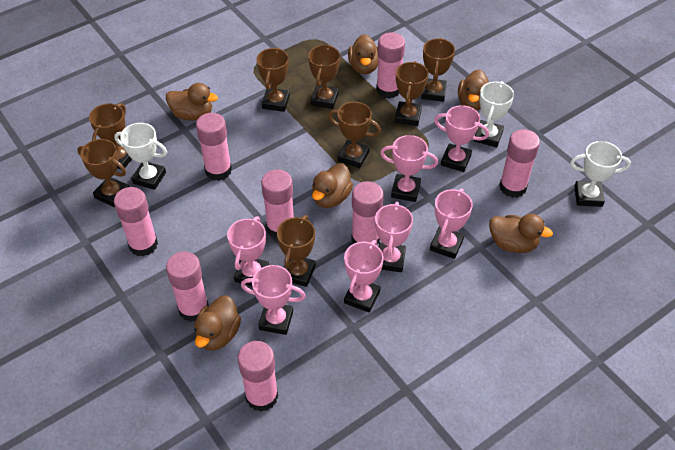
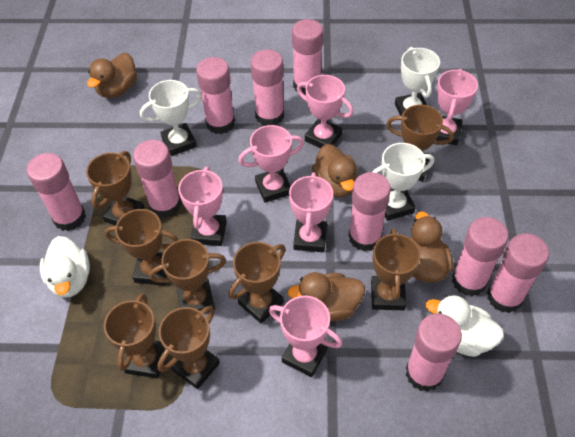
brown duck: [166,83,218,121] [194,295,241,351] [312,163,353,208] [348,34,378,74] [458,69,489,111] [489,214,553,253] = 6 -> [87,53,137,98] [287,272,365,321] [312,144,358,198] [410,211,453,283] = 4
pink glue stick: [114,187,158,256] [166,252,209,322] [196,113,232,181] [238,341,278,412] [261,169,294,238] [351,181,384,244] [376,32,405,99] [499,129,540,198] = 8 -> [27,153,86,231] [133,140,181,218] [196,57,235,134] [250,49,284,126] [292,19,323,95] [348,172,391,252] [406,313,462,392] [452,217,509,296] [487,234,549,313] = 9
pink trophy: [227,216,269,286] [241,265,306,335] [344,240,384,313] [375,202,413,272] [380,135,438,202] [430,188,473,259] [434,105,489,172] = 7 -> [178,167,227,246] [238,125,304,203] [269,296,343,377] [289,172,333,252] [297,75,354,148] [436,69,478,145] = 6
white duck: none = 0 -> [40,236,90,298] [426,295,504,357] = 2

